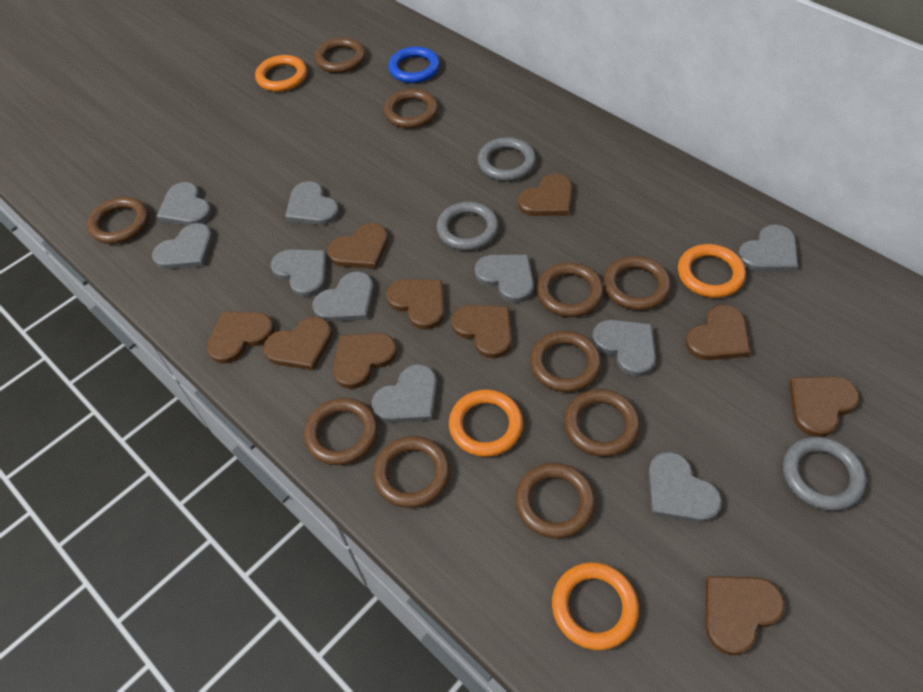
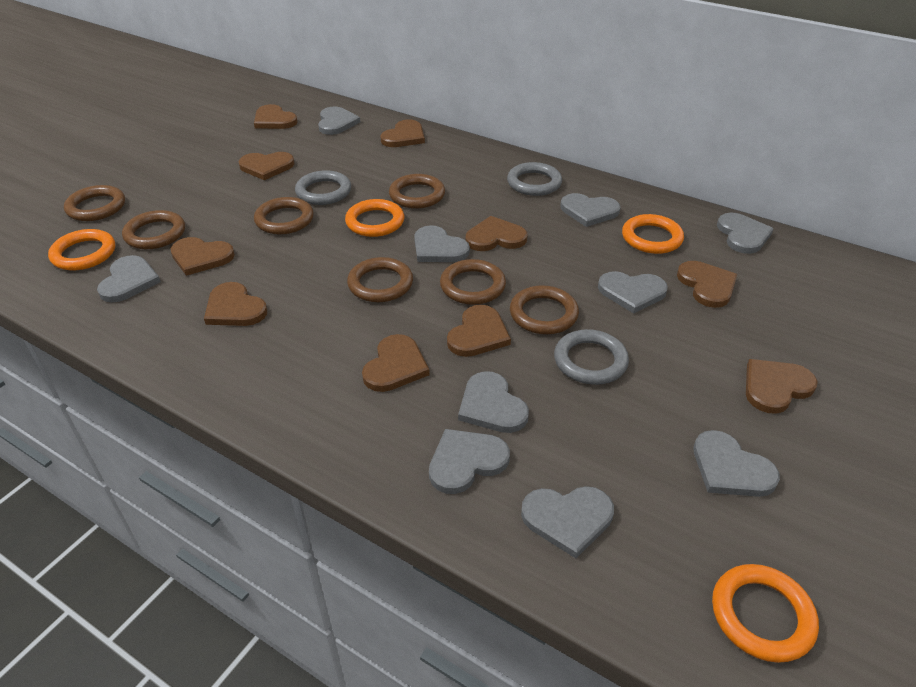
blue ring: [388,46,440,83] = 1 -> none = 0
brown ring: [87,197,149,244] [304,398,378,465] [315,37,366,73] [373,436,450,508] [384,89,438,128] [515,463,595,539] [530,331,601,392] [537,262,604,317] [564,389,640,457] [603,256,671,311] = 10 -> [64,185,125,221] [122,210,185,249] [254,197,314,235] [347,257,413,302] [389,174,445,209] [440,259,506,305] [510,285,579,334] = 7

